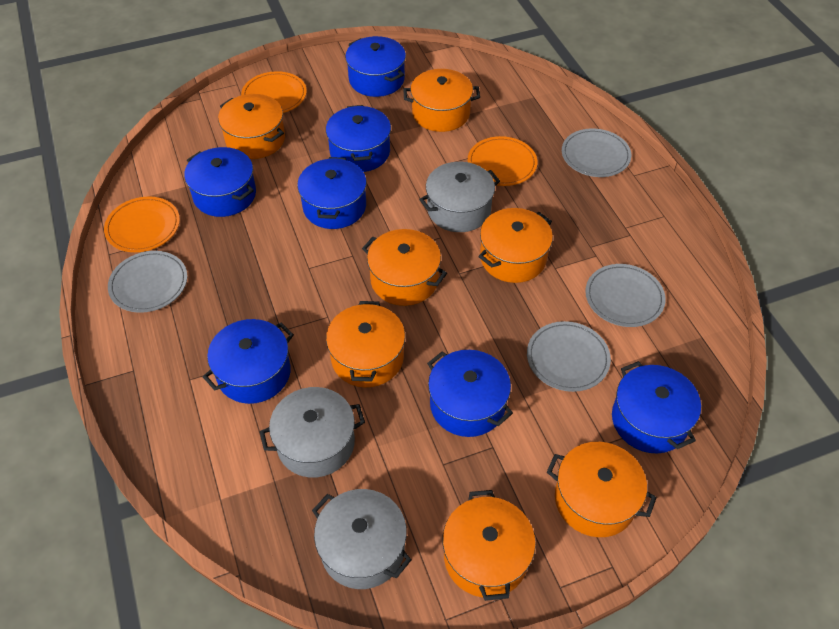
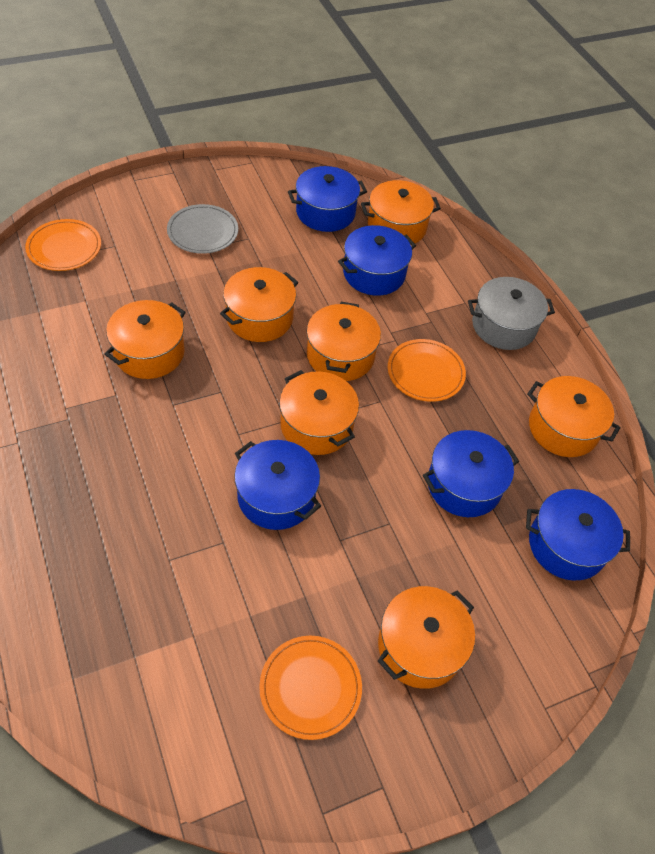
blue pot: [184,147,256,217] [203,319,294,404] [297,157,366,229] [326,105,391,172] [345,36,406,97] [427,350,513,437] [612,361,701,453] = 7 -> [234,440,321,530] [288,166,367,232] [338,225,416,295] [423,430,519,517] [526,489,630,581] = 5
grey plate: [108,251,187,313] [527,321,611,392] [562,129,631,177] [585,264,666,327] = 4 -> [167,204,238,254] = 1
grey pot: [260,387,365,478] [312,489,411,589] [419,162,500,232] = 3 -> [468,277,555,350] = 1

